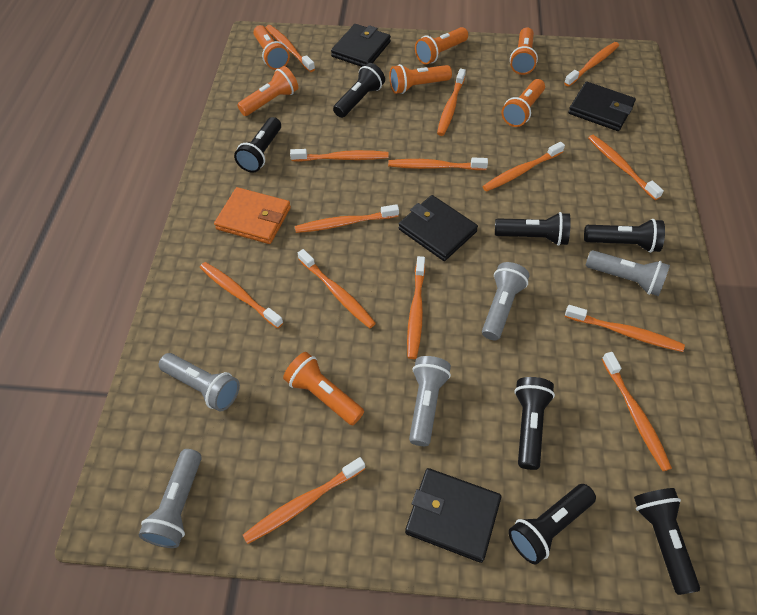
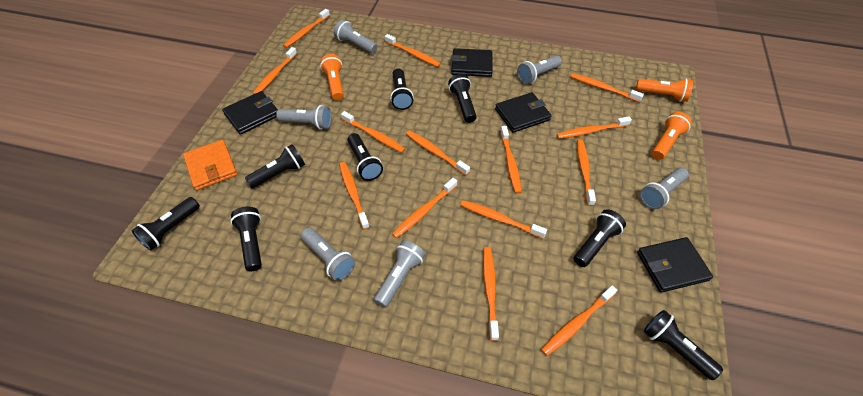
black flashlight: [234,117,281,173] [333,63,385,118] [495,212,571,246] [508,484,596,564] [514,377,555,470] [584,219,665,253] [634,488,700,595] = 7 -> [131,197,200,251] [230,207,262,271] [245,144,305,188] [347,133,383,181] [390,68,414,110] [448,74,477,123] [574,209,626,267] [644,310,723,380] = 8
grey flashlight: [138,449,202,548] [159,353,240,411] [409,356,451,446] [482,262,529,340] [585,250,670,296] = 5 -> [276,105,331,130] [301,228,355,281] [334,20,377,53] [374,240,425,308] [517,56,562,84] [640,168,689,209] = 6
orange flashlight: [237,66,298,116] [253,25,290,70] [283,352,364,425] [389,64,452,94] [415,27,468,65] [501,79,545,127] [510,27,538,75] = 7 -> [320,54,344,100] [636,79,693,102] [652,112,692,160] = 3

